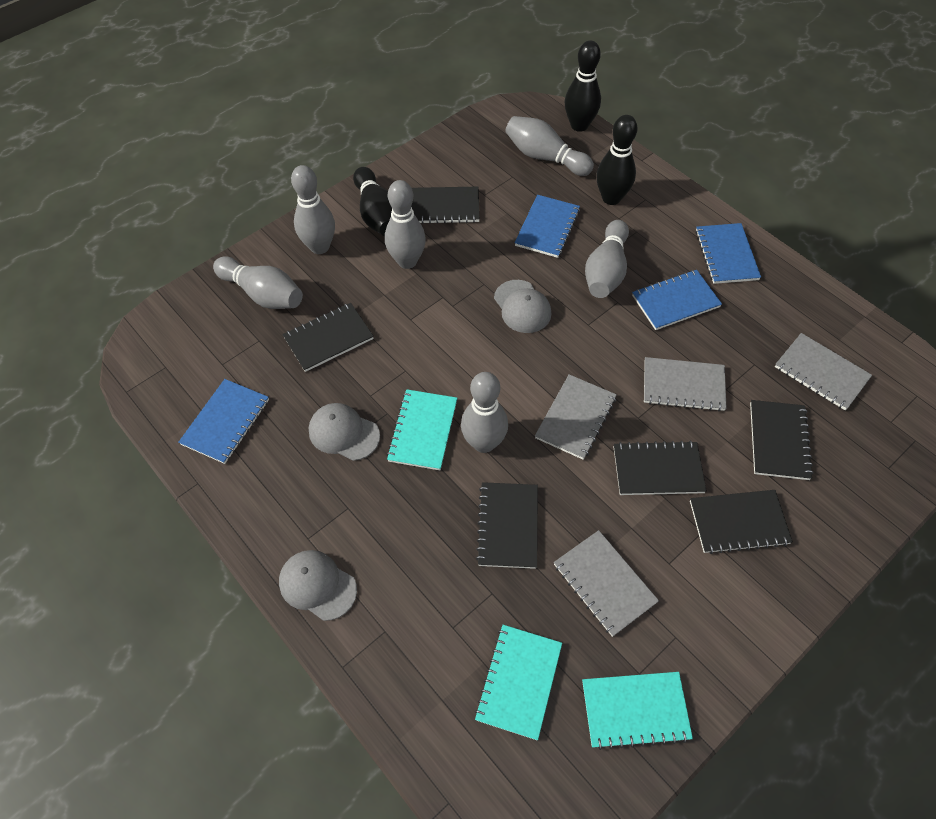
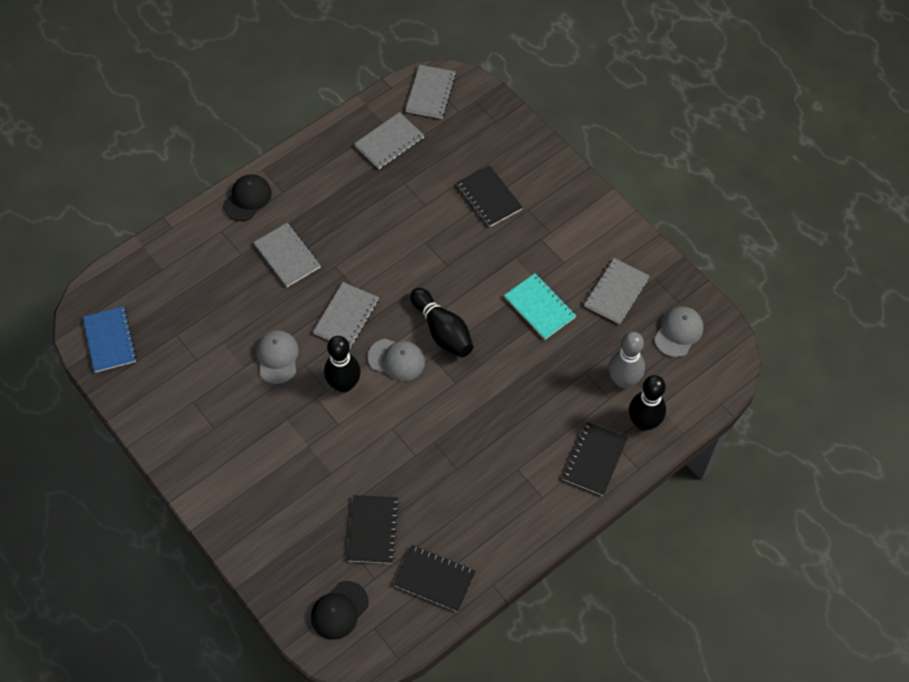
black cap: none = 0 -> [223,174,272,221] [311,581,369,640] = 2
black notebook: [283,303,374,372] [411,187,480,224] [476,482,538,569] [614,440,707,495] [690,490,793,554] [750,400,813,480] = 6 -> [347,495,399,564] [393,545,476,612] [457,165,523,227] [563,422,627,496] = 4
blue notebook: [178,379,269,464] [515,195,580,258] [632,270,722,330] [696,223,761,284] = 4 -> [83,306,137,373] = 1
grey bowling pin: [213,256,303,309] [291,165,335,254] [385,180,426,269] [461,372,508,453] [505,116,594,176] [585,220,629,298] = 6 -> [608,332,645,389] = 1
grey notebook: [535,374,617,460] [554,530,659,637] [644,357,727,411] [775,333,872,410] = 4 -> [253,223,321,287] [313,282,379,349] [354,112,424,169] [405,65,456,119] [584,258,650,324] = 5
turquoise notebook: [387,389,457,470] [475,625,562,740] [582,672,693,750] = 3 -> [504,273,576,340] = 1

